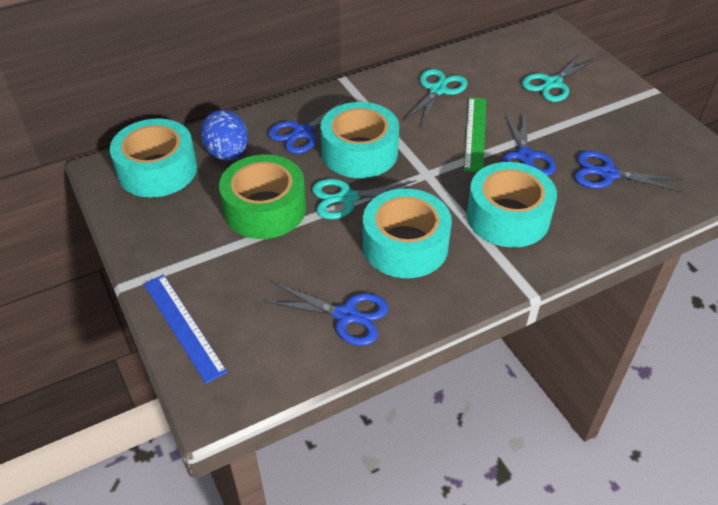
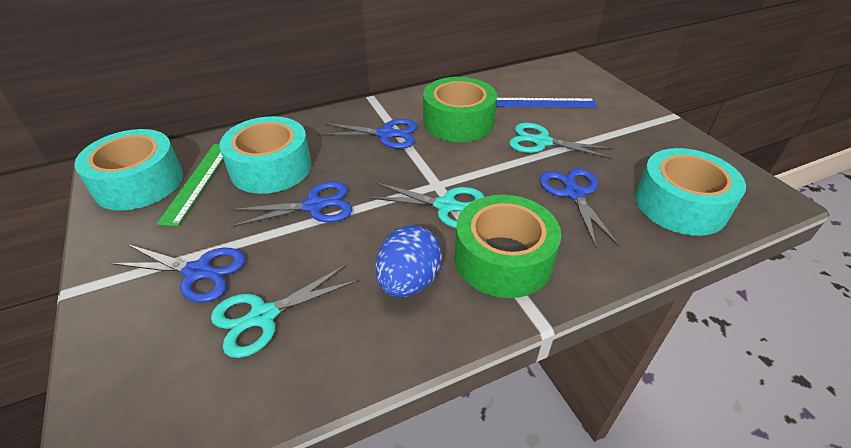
green tape: [219,155,306,239] = 1 -> [423,77,497,142] [455,195,561,298] = 2
turquoise tape: [110,118,197,198] [321,102,399,178] [363,189,452,278] [467,162,557,248] = 4 -> [74,129,183,210] [219,116,312,194] [635,148,746,236] = 3

